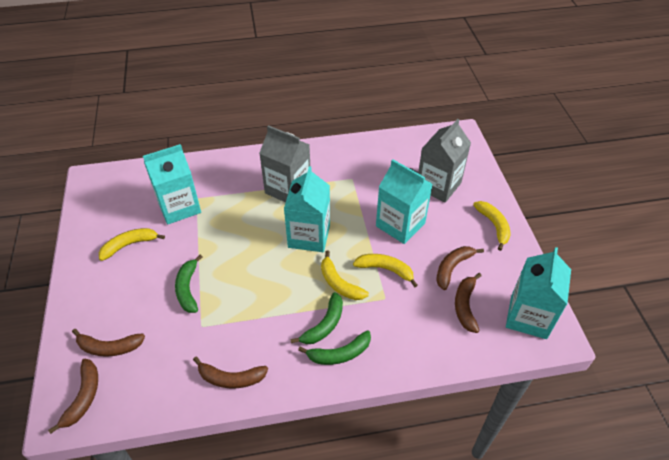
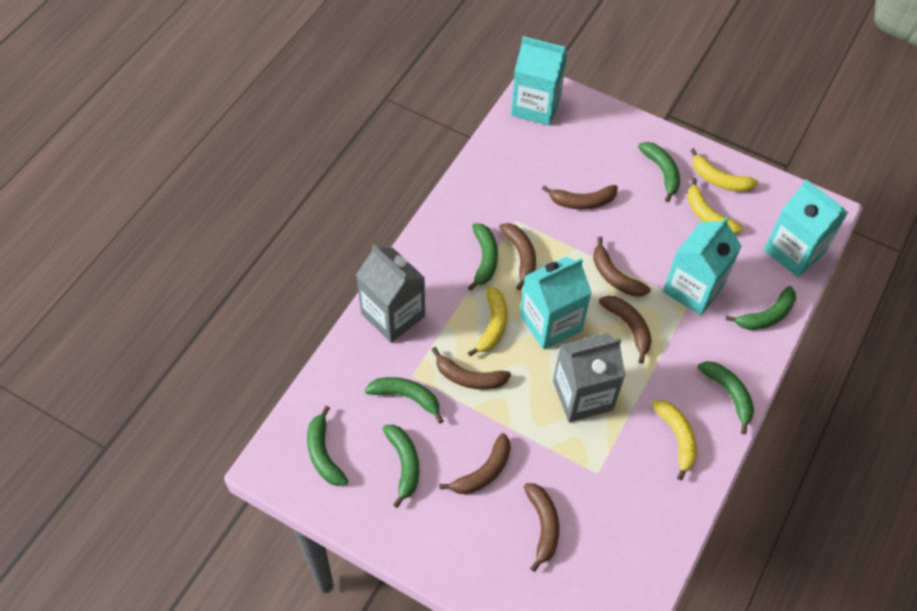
brown banana: [48,359,98,434] [72,329,145,357] [193,357,268,388] [436,246,484,290] [455,273,482,333] = 5 -> [431,347,511,390] [440,433,511,494] [499,223,536,290] [524,483,559,572] [542,185,618,209] [593,237,650,297] [599,296,652,364] = 7
green banana: [175,255,202,313] [290,292,343,344] [298,330,371,365] = 3 -> [307,406,348,486] [365,377,443,424] [383,425,419,508] [468,223,498,291] [638,142,680,202] [698,361,754,434] [726,286,796,330] = 7

